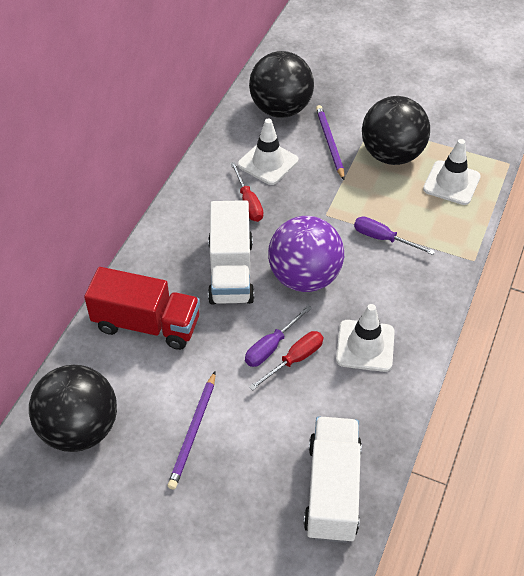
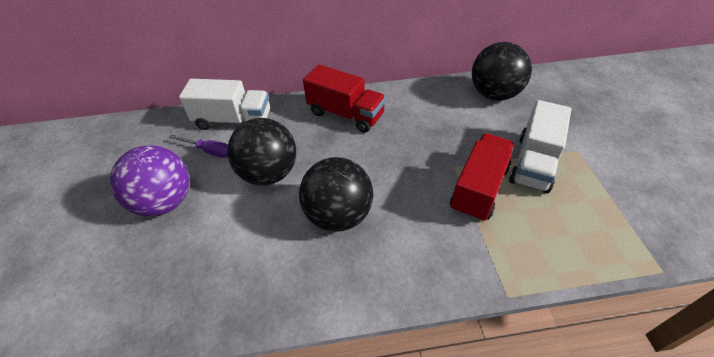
purple pencil: [167,372,216,490] [316,105,345,180] = 2 -> none = 0
purple screwdriver: [245,305,312,367] [354,217,435,255] = 2 -> [169,135,228,158] = 1
red screwdriver: [231,162,263,222] [249,331,323,391] = 2 -> none = 0
red truck: [84,267,200,350] = 1 -> [303,64,386,133] [450,133,515,222] = 2
white traffic cone: [238,119,298,185] [336,304,395,372] [423,139,481,205] = 3 -> none = 0

